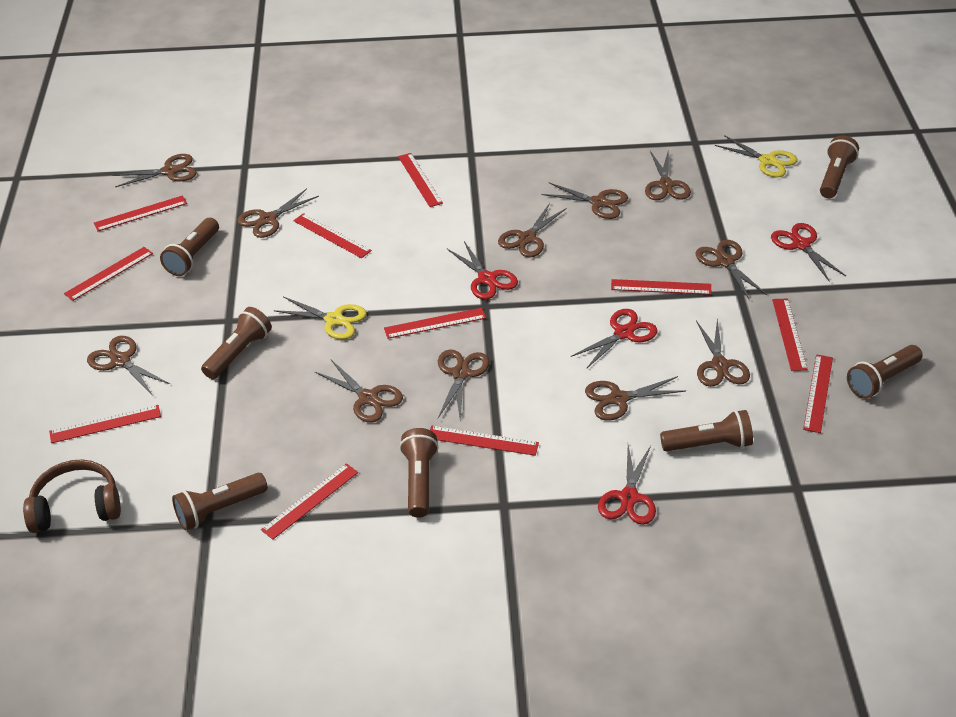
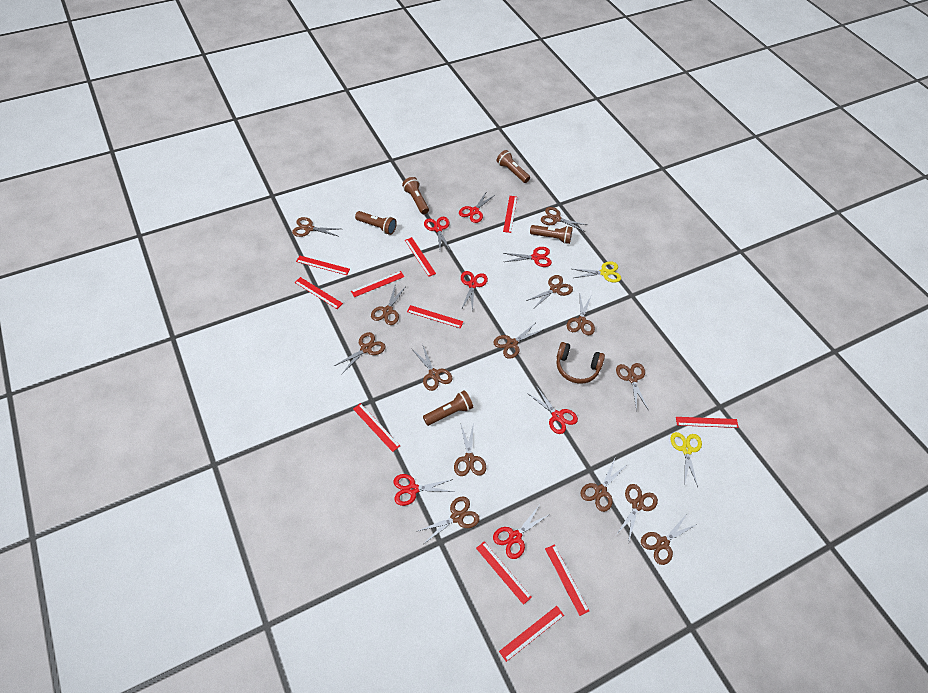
brown flashlight: [160,218,219,276] [172,473,268,531] [201,307,272,379] [400,428,439,518] [660,410,753,452] [820,136,859,198] [847,345,923,399] = 7 -> [355,211,397,235] [402,177,429,214] [423,390,473,426] [496,150,530,183] [530,225,573,244] = 5
brown scissors: [87,336,170,396] [113,154,197,187] [237,189,319,238] [315,360,403,423] [438,349,490,420] [498,203,567,257] [542,182,628,219] [585,376,686,421] [645,149,691,200] [695,240,767,299] [696,318,750,387] = 11 -> [292,217,340,237] [334,332,386,374] [371,283,405,325] [411,343,453,391] [416,496,479,543] [454,422,486,476] [493,323,543,359] [526,275,573,308] [541,207,587,232] [567,295,595,335] [581,459,625,512] [616,363,648,411] [616,484,658,543] [641,514,697,565] = 14
red scissors: [447,241,518,300] [571,309,658,369] [598,445,656,525] [771,223,846,281] = 4 -> [394,474,454,506] [424,217,450,250] [459,191,496,223] [461,271,488,311] [493,506,550,559] [504,247,552,267] [527,387,578,434] = 7

